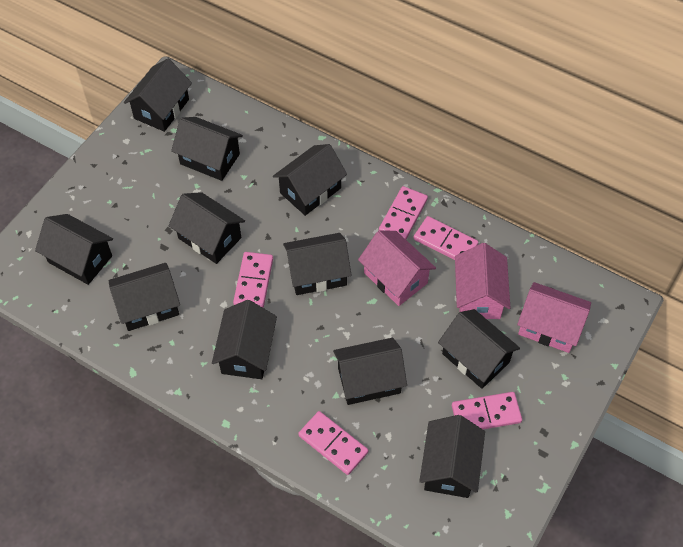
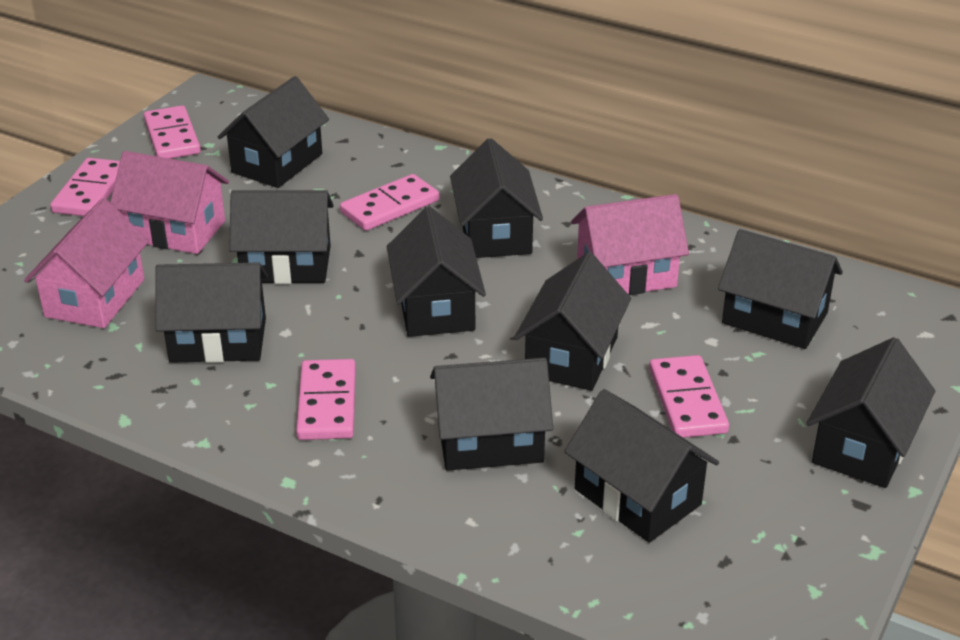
black house: [35,214,113,285] [109,263,180,331] [124,58,192,132] [169,192,245,264] [171,117,243,181] [212,300,277,379] [273,144,347,216] [283,233,351,295] [333,338,407,405] [419,415,485,498] [438,309,520,389] = 11 -> [155,263,268,363] [218,76,329,188] [229,190,334,284] [387,206,486,337] [430,358,553,471] [450,138,543,258] [514,252,631,391] [564,389,719,543] [718,229,843,349] [806,337,935,488] = 10

